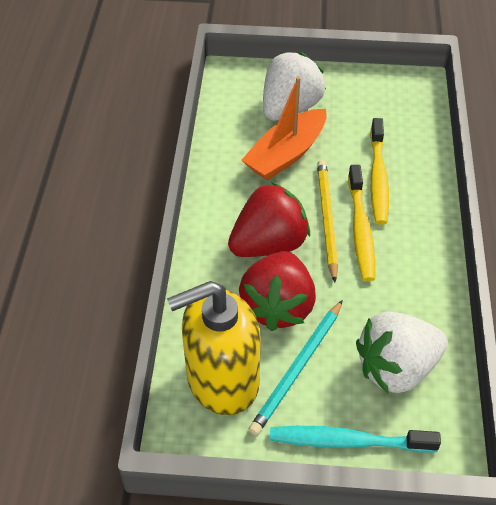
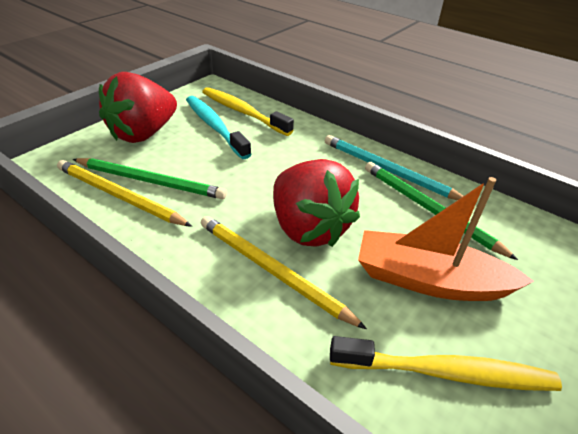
green pencil: none = 0 -> [73,158,227,200] [365,162,518,260] = 2
white strawberry: [263,52,326,121] [356,311,448,394] = 2 -> none = 0
yellow pencil: [317,160,338,282] = 1 -> [57,160,192,227] [201,216,367,329] = 2
yellow soap dispenser: [167,281,261,415] = 1 -> none = 0

